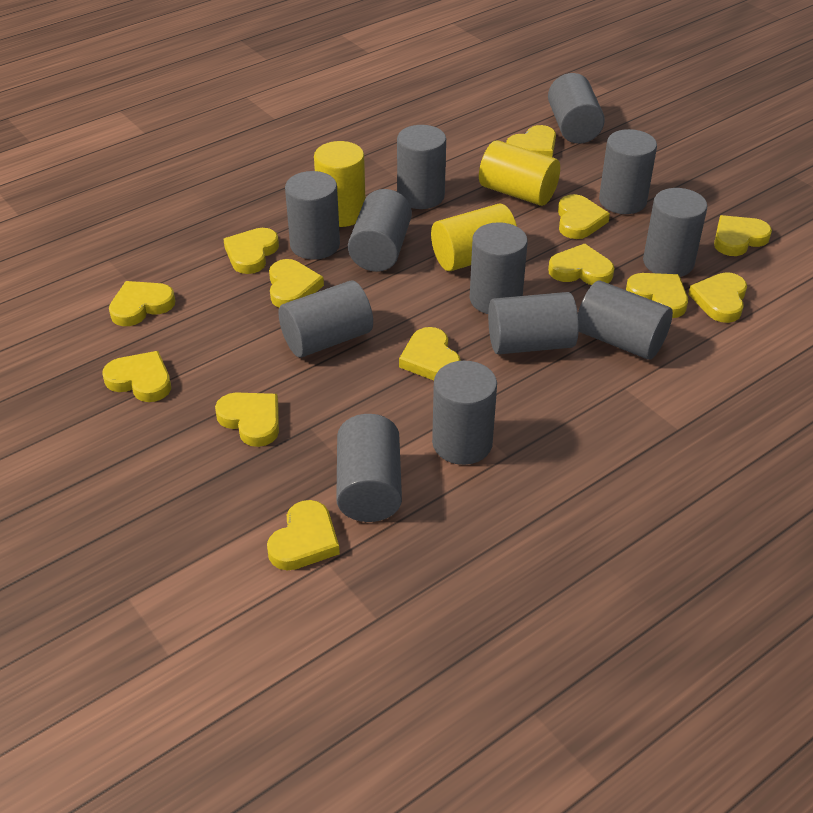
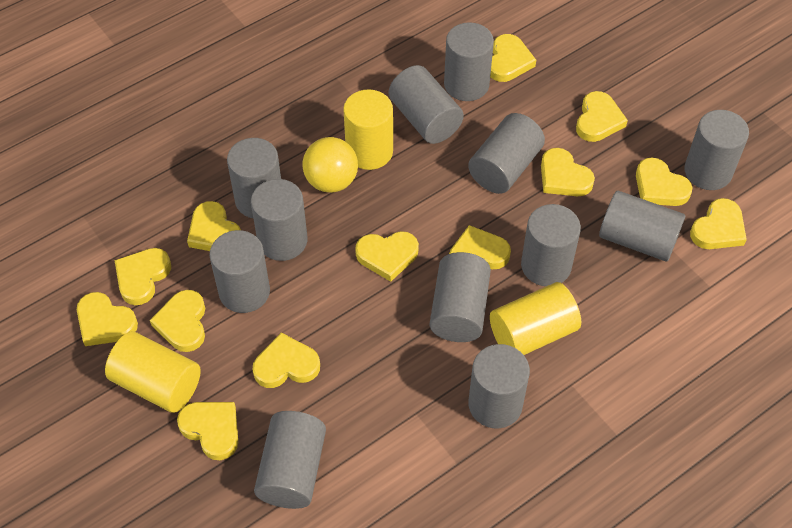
yellow ball: none = 0 -> [302,137,358,193] = 1

